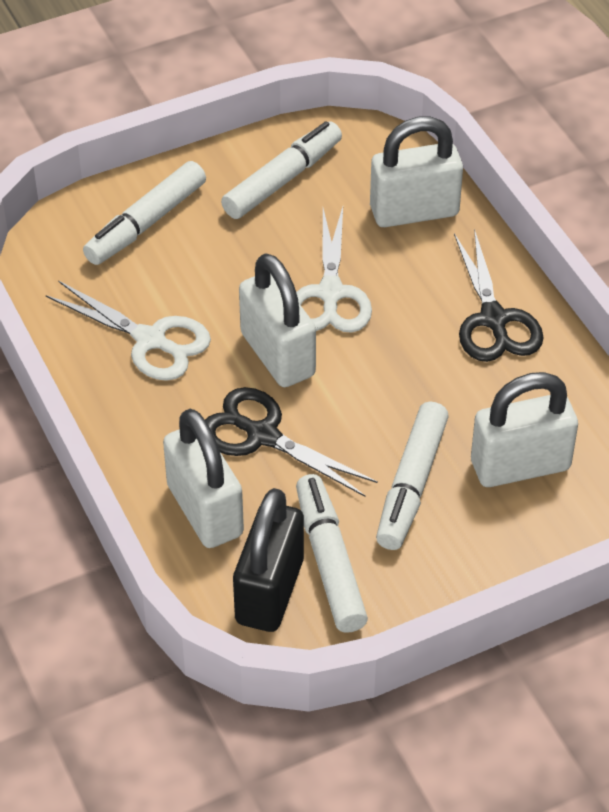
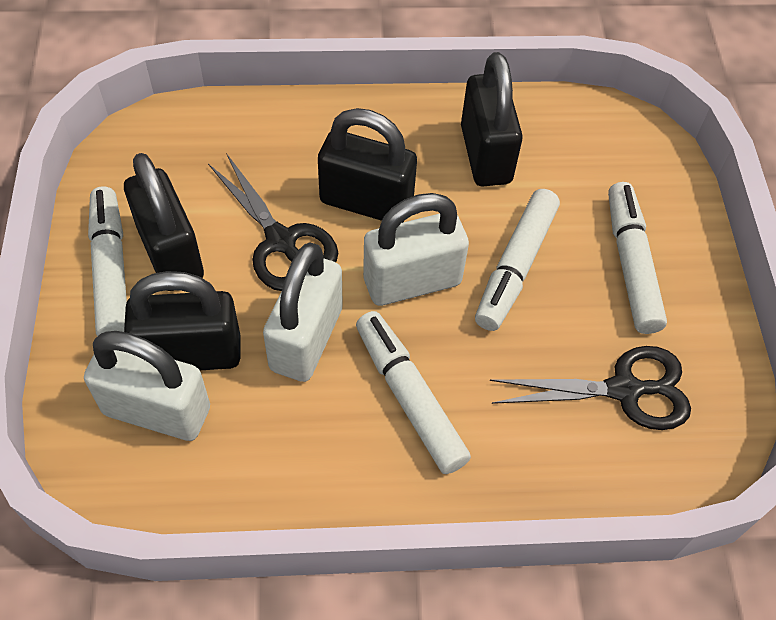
black padlock: [233,488,304,632] = 1 -> [124,153,204,291] [124,271,241,370] [318,108,417,223] [461,52,523,186] = 4
white padlock: [163,409,244,548] [239,253,316,387] [370,117,463,227] [471,372,578,487] = 4 -> [84,331,210,441] [263,242,343,382] [363,193,469,306] = 3
white scissors: [46,281,211,381] [296,207,372,333] = 2 -> none = 0

